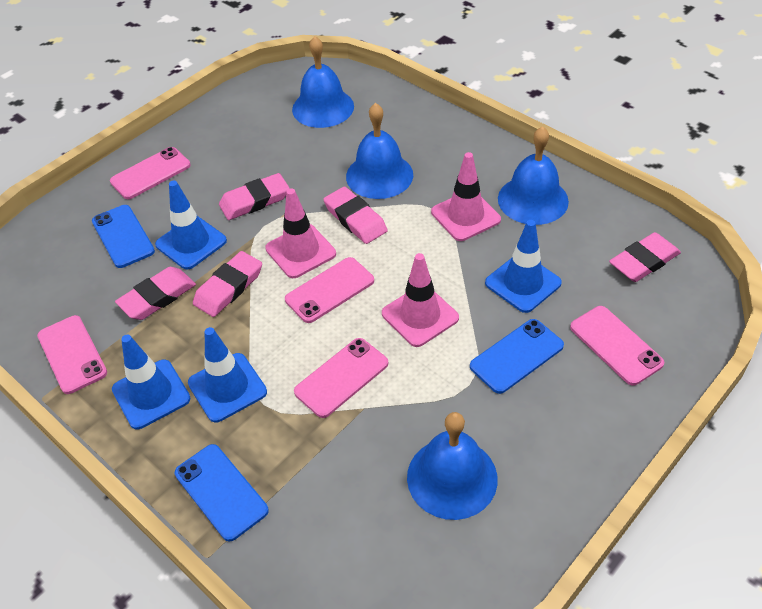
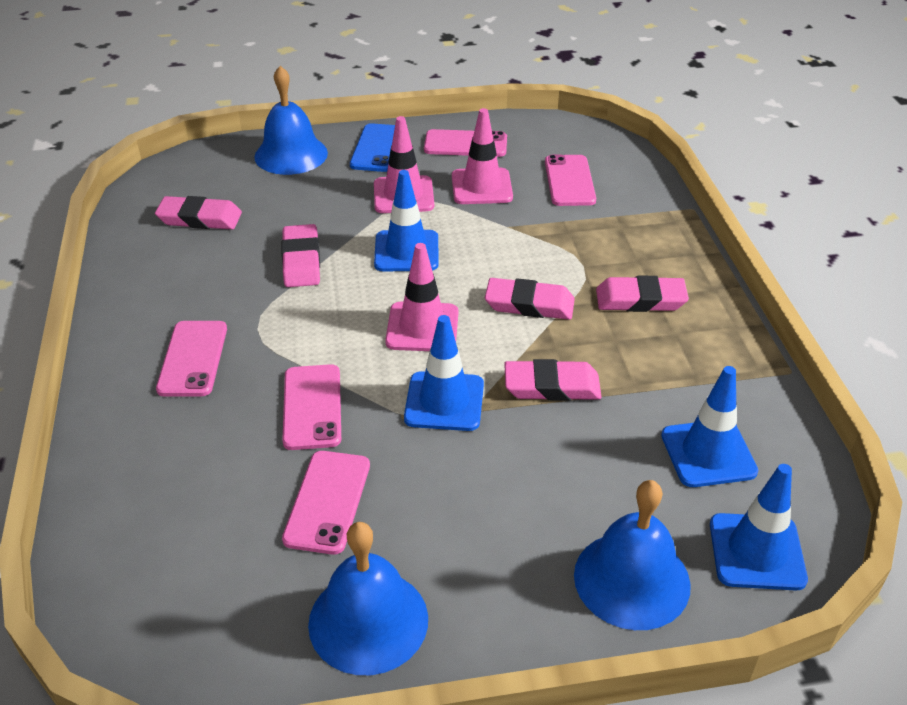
blue bell: [292,36,354,128] [346,103,413,199] [407,412,498,520] [498,126,569,225] = 4 -> [254,66,328,175] [308,522,428,675] [574,480,691,630] = 3
blue phone: [92,205,155,268] [175,444,269,541] [470,319,564,394] = 3 -> [350,123,395,172] = 1

